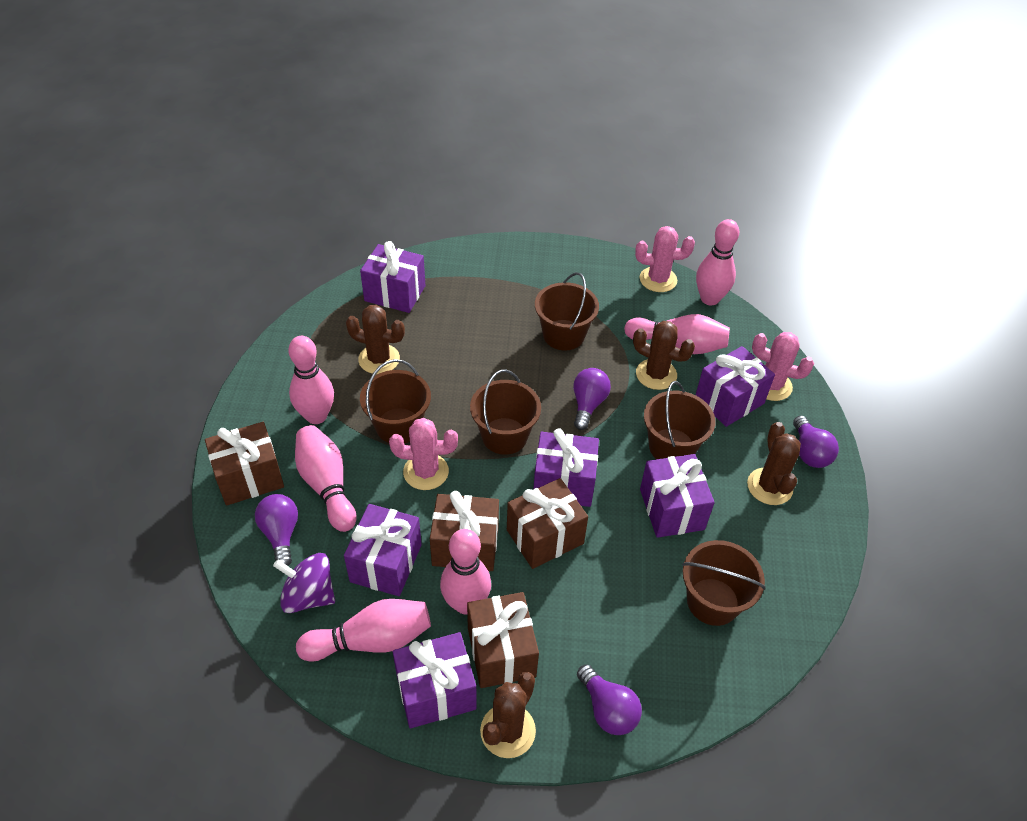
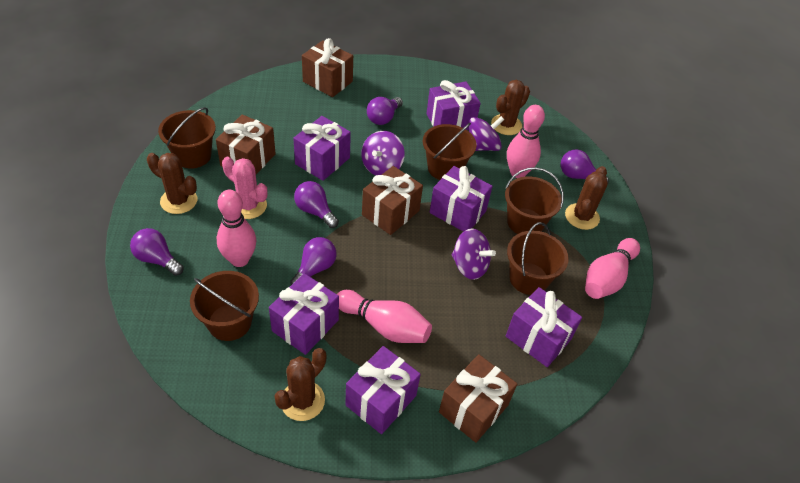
pink bowling pin: [288,336,334,424] [295,425,357,532] [296,599,431,662] [440,529,491,615] [624,314,730,354] [696,219,739,305] = 6 -> [217,190,256,267] [337,290,432,343] [507,105,545,178] [585,238,640,299] = 4
pink cactus: [389,418,458,490] [635,226,695,292] [752,332,814,401] = 3 -> [222,157,268,219] = 1
purple light bulb: [255,494,298,566] [573,368,611,430] [577,664,642,735] [793,416,839,468] = 4 -> [130,228,184,276] [290,237,337,285] [294,181,339,228] [367,97,403,125] [561,150,609,185] = 5
purple spinning top: [273,553,335,613] = 1 -> [361,131,405,176] [451,228,496,280] [469,116,505,151] = 3

